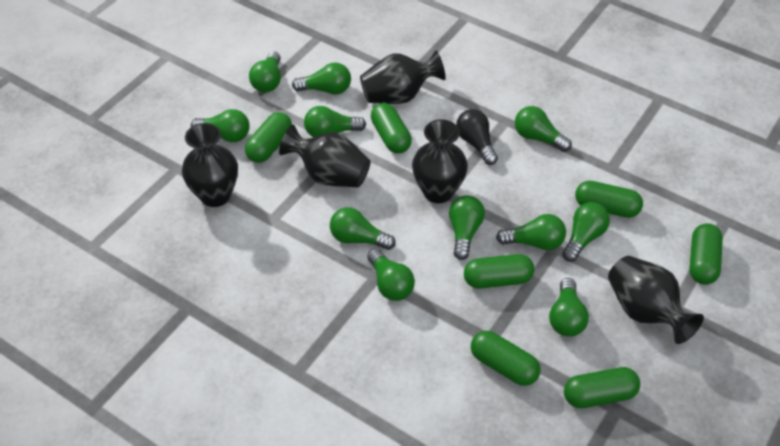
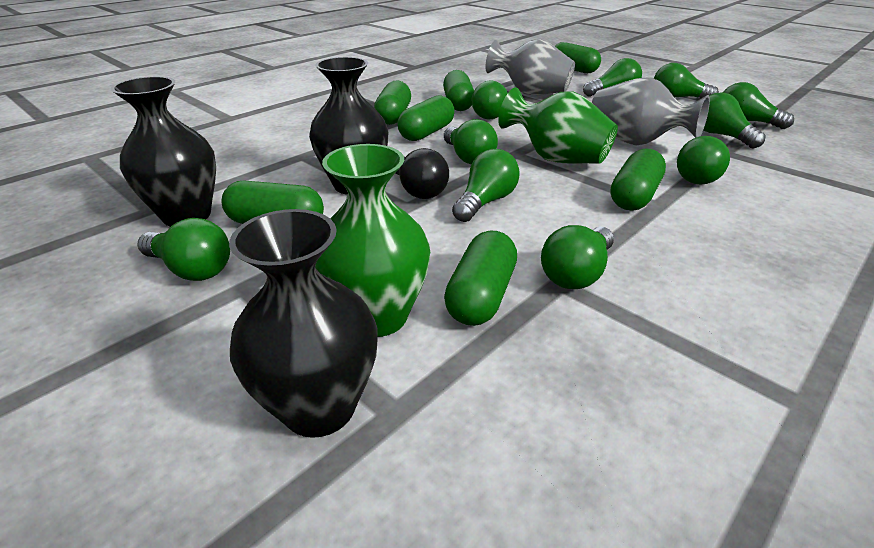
black vase: [182,123,238,207] [279,125,371,188] [360,50,446,104] [412,119,468,203] [608,256,704,344] = 5 -> [111,76,216,227] [229,209,378,438] [309,57,389,195] = 3
green light bulb: [191,109,250,142] [249,51,281,92] [292,62,351,95] [304,106,366,137] [330,207,396,250] [367,249,415,301] [449,195,485,260] [496,214,566,250] [515,106,572,152] [549,278,589,337] [562,202,610,262] = 11 -> [137,218,230,281] [444,119,498,164] [452,149,520,222] [472,81,508,119] [541,225,614,289] [583,58,642,97] [654,63,719,98] [677,136,730,185] [703,92,766,148] [723,82,794,129] = 10
green vase: none = 0 -> [315,144,430,337] [498,87,618,164] = 2
grey vase: none = 0 -> [486,39,575,95] [592,77,710,146] = 2

